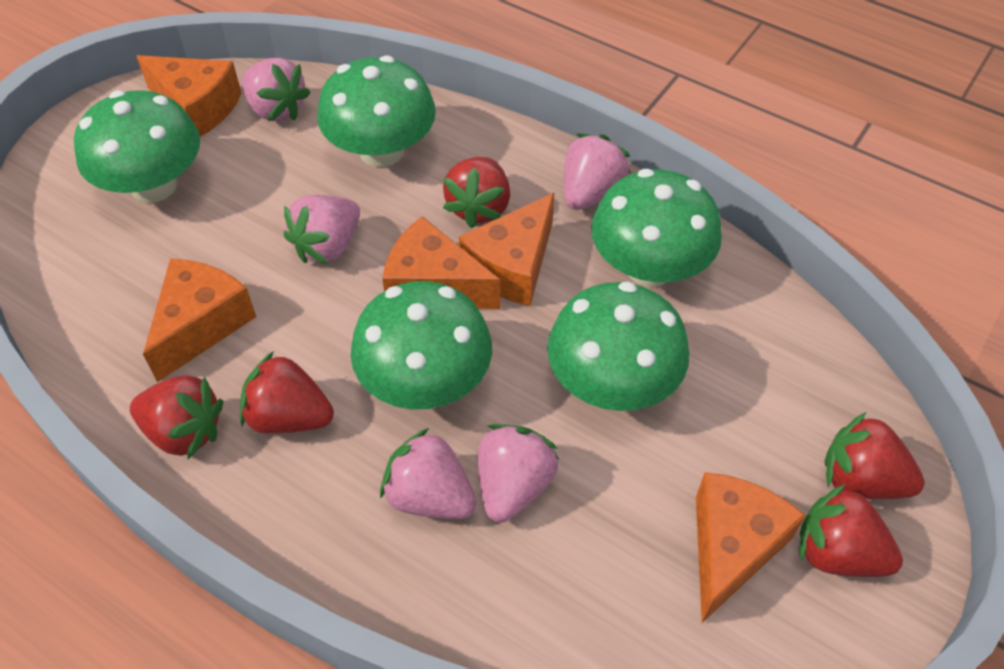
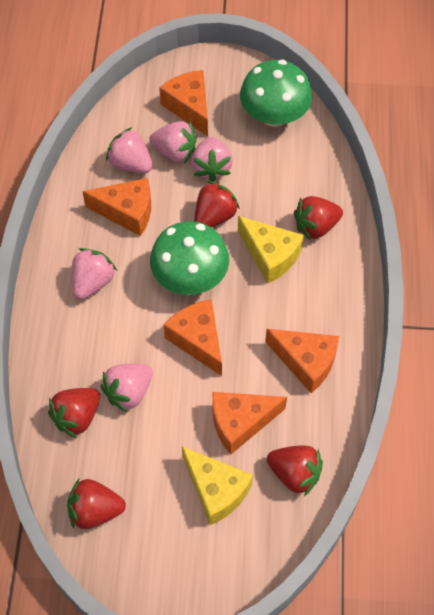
green mushroom: [74,90,200,203] [317,56,436,167] [351,281,492,409] [547,281,689,411] [591,169,722,287] = 5 -> [150,221,229,295] [240,60,312,127] = 2
yellow cheese: none = 0 -> [182,447,253,525] [238,216,304,283] = 2

